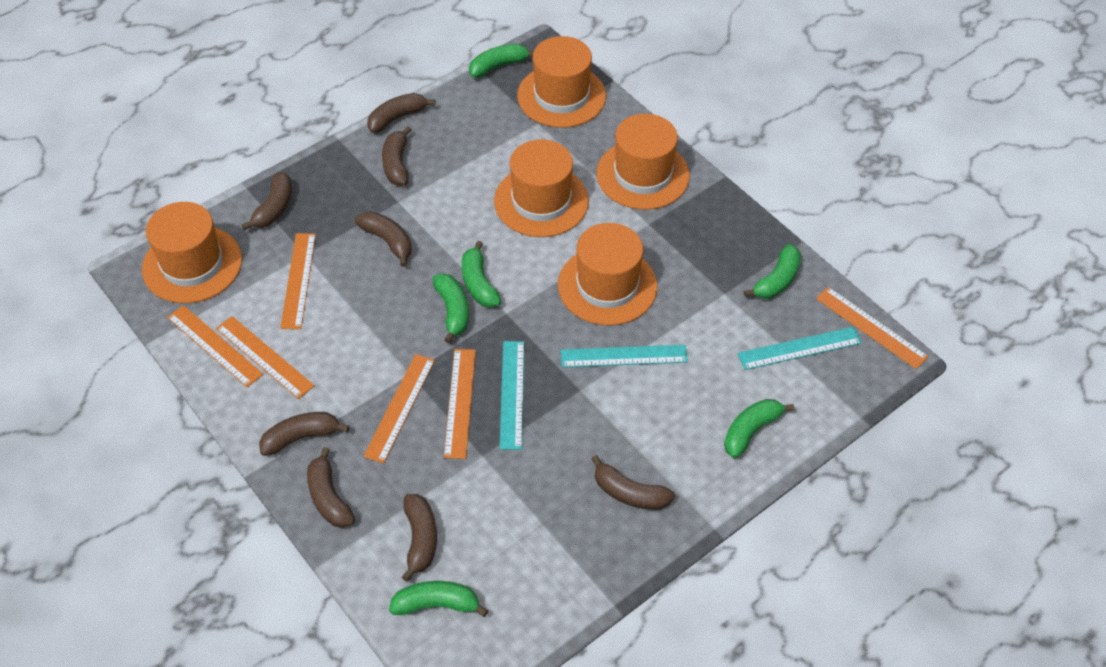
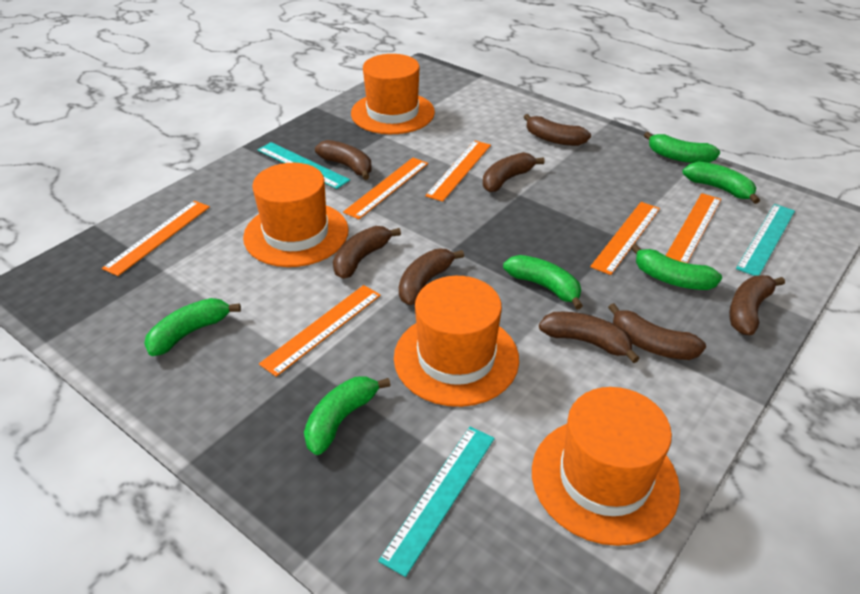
orange hat: [142,202,242,303] [494,139,589,237] [517,36,606,128] [558,223,657,326] [596,114,690,210] = 5 -> [243,163,348,267] [351,54,435,134] [394,276,519,407] [532,387,680,546] = 4

